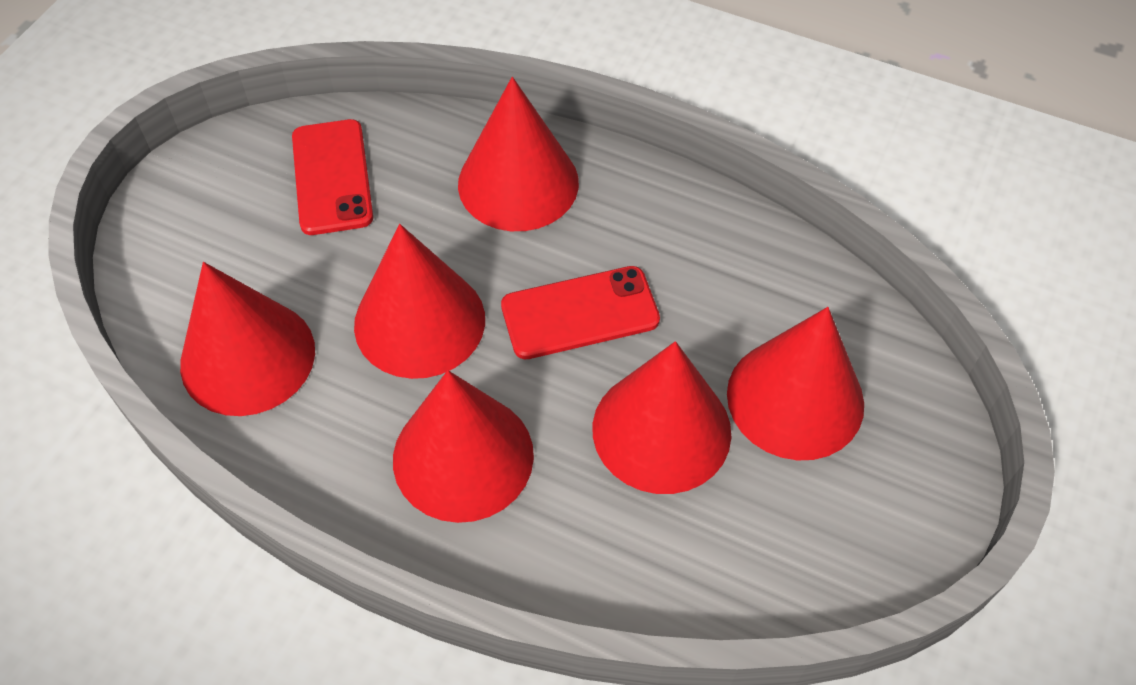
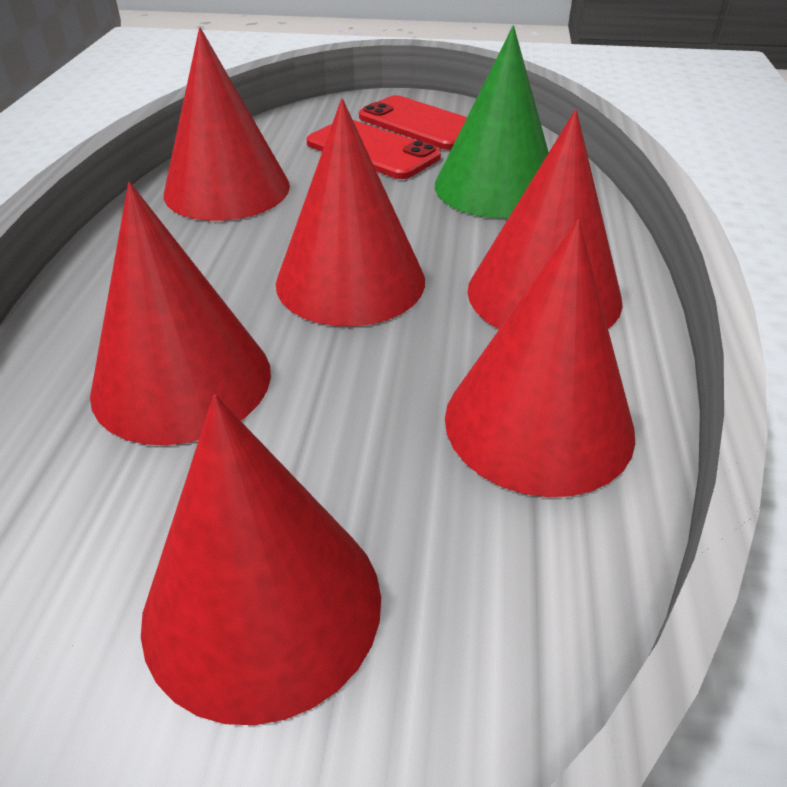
green cone: none = 0 -> [435,26,549,218] = 1

